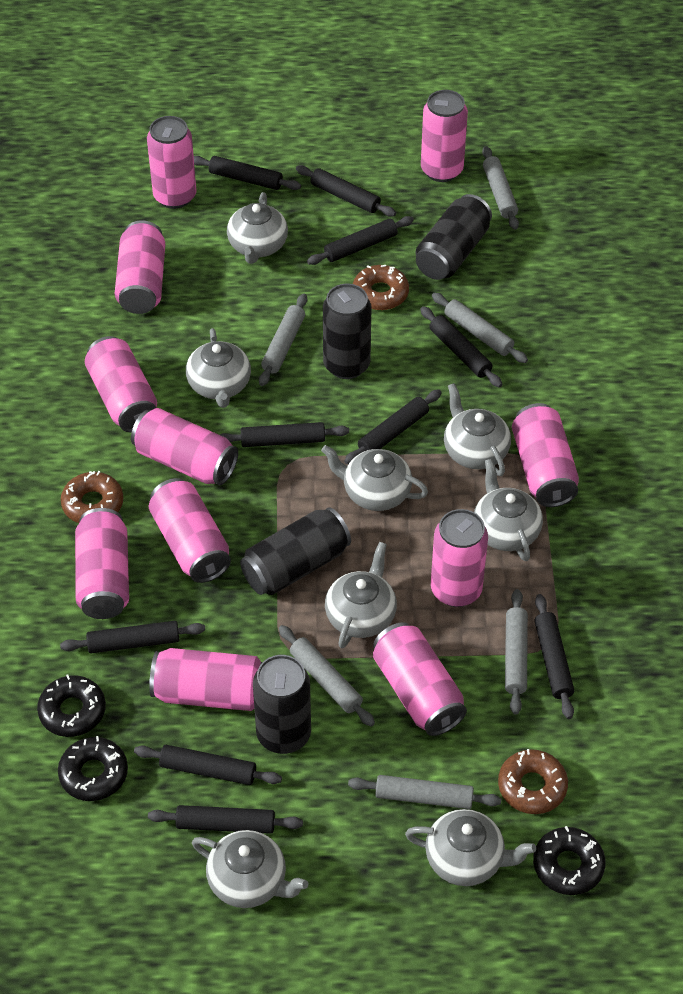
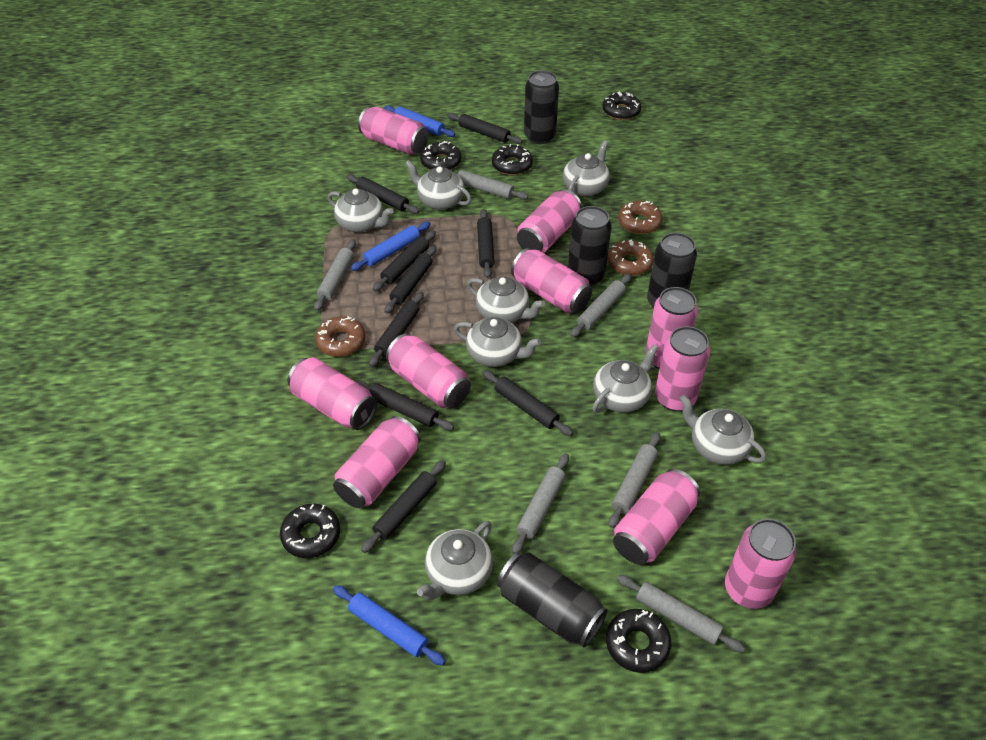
black donut: [37,674,106,737] [58,736,128,801] [533,826,606,895] = 3 -> [280,504,340,558] [420,141,461,170] [492,144,533,175] [602,92,642,120] [606,609,671,673] = 5
black rolling pin: [60,621,205,653] [134,745,282,785] [148,805,303,834] [194,156,301,190] [220,422,349,447] [296,165,396,217] [307,216,414,265] [344,389,442,464] [420,306,502,387] [534,594,574,719] = 10 -> [346,174,420,214] [355,380,454,431] [361,460,446,553] [369,292,424,367] [373,230,436,292] [385,245,436,314] [447,113,523,144] [477,209,495,278] [483,370,573,436] = 9
blue rolling pin: none = 0 -> [333,585,446,665] [351,222,431,271] [384,105,455,137] = 3
pink can: [75,508,129,619] [85,336,157,433] [115,221,165,314] [131,408,238,485] [147,116,197,209] [149,478,231,583] [149,648,262,711] [373,622,467,736] [421,90,468,182] [431,509,488,607] [512,403,579,507] = 11 -> [288,357,377,430] [333,416,421,508] [358,107,428,155] [386,334,471,408] [511,248,592,313] [517,189,582,253] [613,469,700,565] [645,287,698,369] [655,326,710,411] [725,519,797,609] = 10

